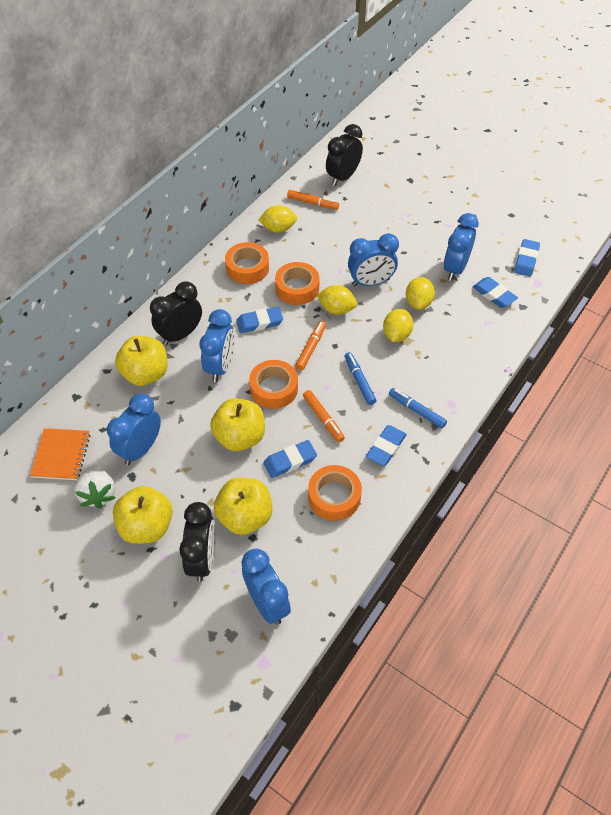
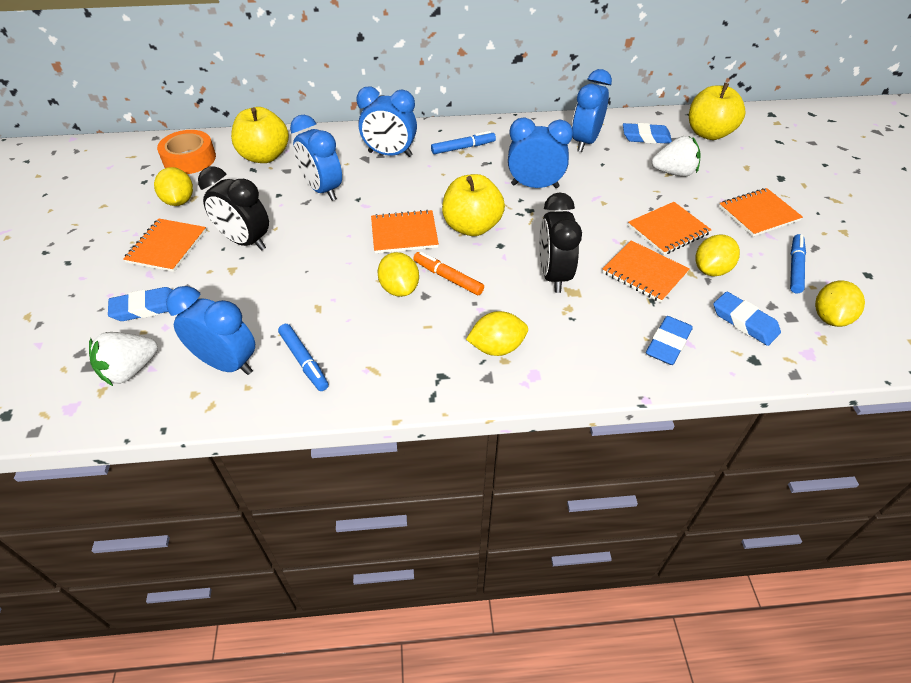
black clock: [150,282,202,345] [179,502,216,582] [326,124,363,186] = 3 -> [198,166,269,251] [539,192,582,293] = 2
blue eraser: [236,307,283,333] [263,440,317,478] [366,425,407,466] [473,277,518,308] [514,239,540,277] = 5 -> [108,287,173,321] [623,123,672,144] [646,316,693,365] [713,292,781,346] = 4
blue marker: [344,352,376,405] [389,388,447,428] = 2 -> [278,324,329,391] [431,131,496,154] [790,234,806,294] = 3
orange marker: [287,190,339,210] [295,321,326,370] [303,390,345,442] = 3 -> [413,252,484,295] = 1
orange notebook: [30,428,90,480] = 1 -> [123,219,206,272] [371,210,439,253] [602,240,690,303] [628,202,712,255] [719,188,803,236] = 5
orange tape: [225,242,269,284] [249,360,298,409] [275,262,320,305] [308,465,362,521] = 4 -> [157,130,216,174] = 1
white strawberry: [74,465,116,509] = 1 -> [89,332,158,386] [652,136,701,177] = 2
yellow apple: [113,486,173,544] [115,336,168,386] [210,398,265,451] [214,478,272,535] = 4 -> [231,107,289,163] [442,174,505,236] [689,83,746,140] = 3
yellow lemon: [258,205,297,233] [317,285,357,315] [383,309,413,342] [406,277,435,310] = 4 -> [154,167,193,206] [377,252,419,297] [466,311,528,356] [695,234,740,276] [815,280,865,327] = 5

